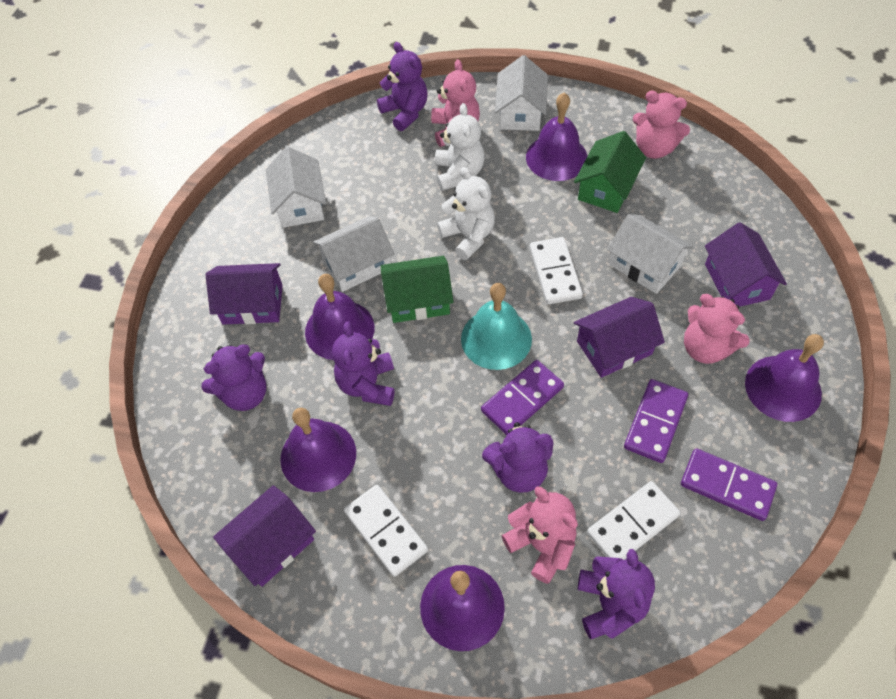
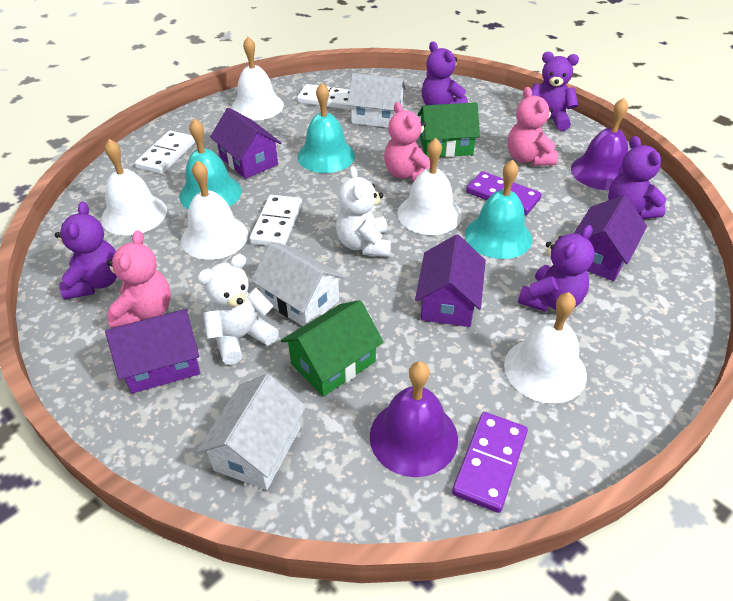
pink teddy bear: [431,59,480,147] [501,486,578,584] [633,91,690,159] [684,294,750,364] = 4 -> [106,230,171,328] [384,102,430,181] [508,87,558,166] = 3
purple bell: [280,408,356,492] [305,274,374,360] [420,565,505,651] [526,93,588,181] [745,334,824,422] = 5 -> [370,361,458,477] [571,98,628,190] = 2
purple domino: [481,360,564,435] [624,379,688,463] [681,448,777,521] = 3 -> [452,412,528,513] [466,171,542,215] = 2
turquoise bell: [461,283,532,370] = 1 -> [179,118,242,209] [297,83,355,173] [465,159,532,259] = 3
white bell: none = 0 -> [101,139,167,236] [181,160,248,260] [231,37,284,120] [397,138,462,235] [504,292,587,404] = 5
white house: [266,147,326,228] [313,216,395,292] [495,55,548,131] [607,214,694,294] = 4 -> [197,374,306,490] [251,242,345,326] [347,73,407,128] = 3

